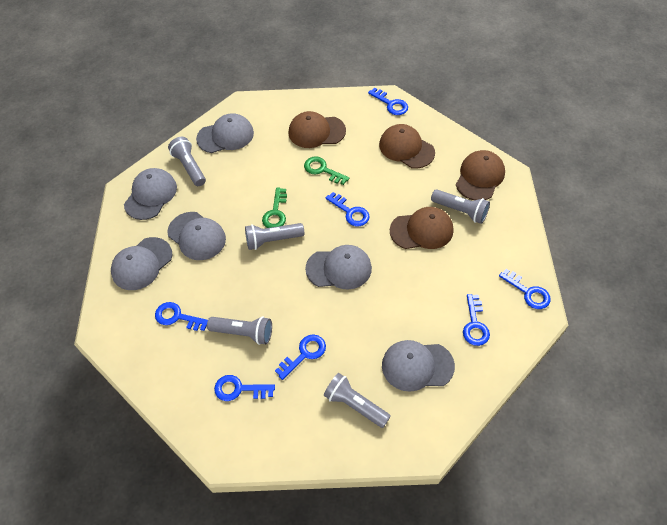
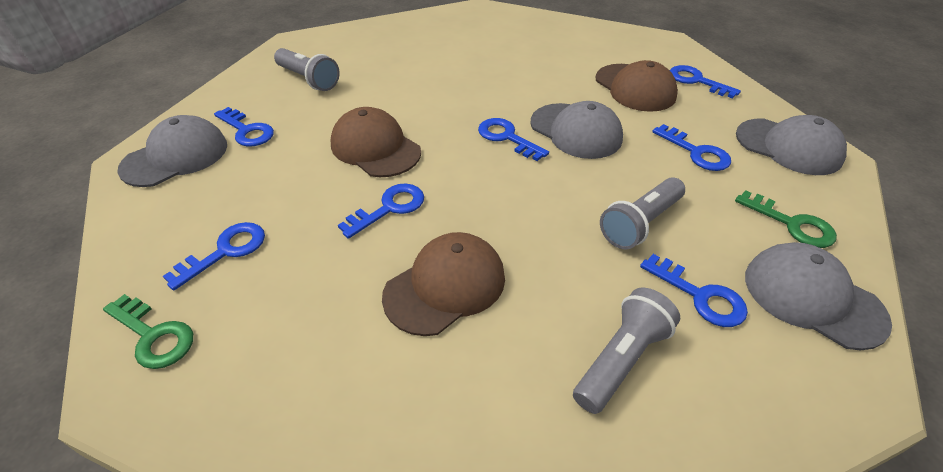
brown cap: [289,111,346,148] [379,124,435,169] [390,207,453,249] [456,150,505,200] = 4 -> [331,107,421,177] [382,232,505,336] [595,60,678,112] = 3
grey cap: [111,237,172,290] [124,168,177,220] [167,212,226,260] [196,113,254,153] [305,245,372,290] [382,340,455,392] = 6 -> [117,115,227,187] [531,101,623,159] [736,115,847,175] [745,242,892,350] = 4
grey flashlight: [168,137,206,186] [207,317,272,345] [245,223,304,250] [324,373,391,428] [431,189,490,224] = 5 -> [274,48,340,91] [573,288,680,414] [600,177,685,249] = 3

